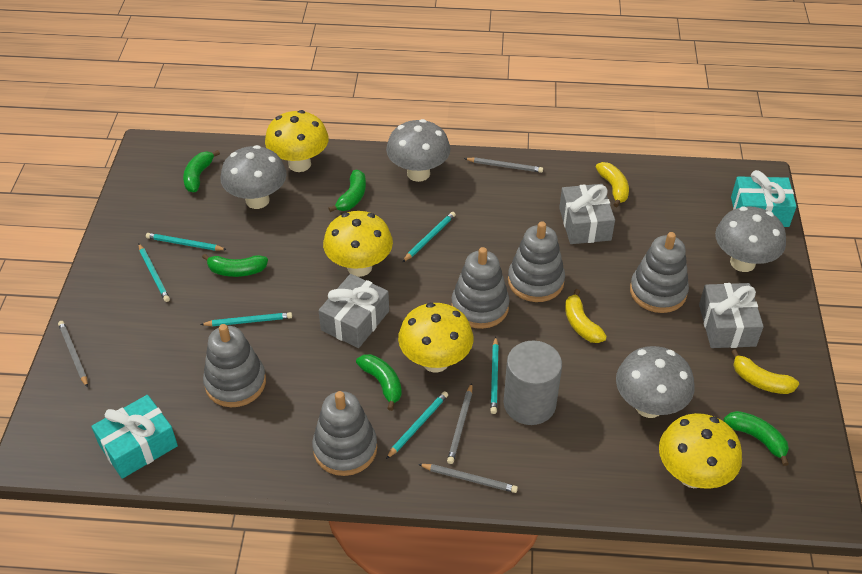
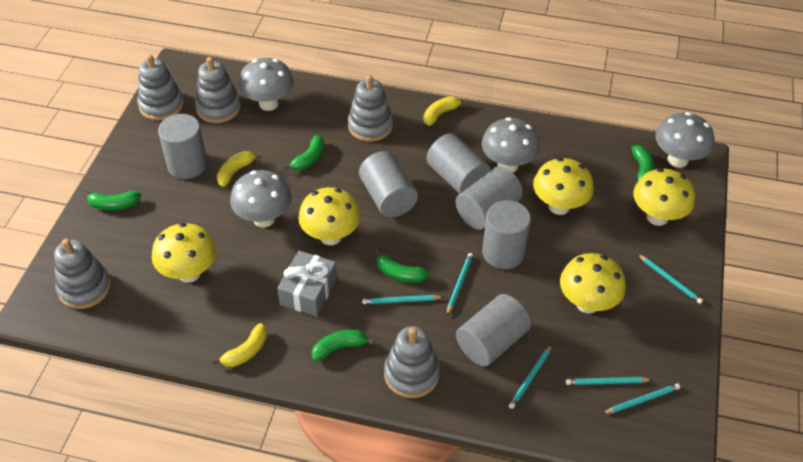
grey cylinder: [503,341,562,425] = 1 -> [158,114,207,179] [359,151,418,218] [426,133,491,194] [455,166,523,230] [456,294,531,367] [482,200,531,269] = 6
grey gift: [319,274,389,348] [559,184,615,244] [699,283,764,348] = 3 -> [277,251,337,317] = 1
grey pencil: [58,321,88,388] [418,464,518,493] [447,383,472,464] [464,157,543,173] = 4 -> none = 0
turquoise gift: [91,395,178,479] [731,170,797,227] = 2 -> none = 0
yellow mushroom: [265,110,329,172] [323,211,393,277] [398,303,473,373] [659,413,742,489] = 4 -> [152,223,217,283] [298,187,361,245] [533,158,594,215] [560,253,626,314] [633,168,695,226] = 5

